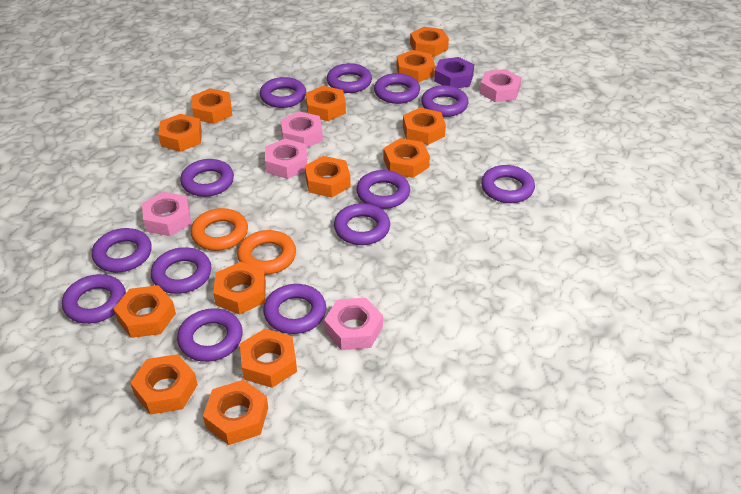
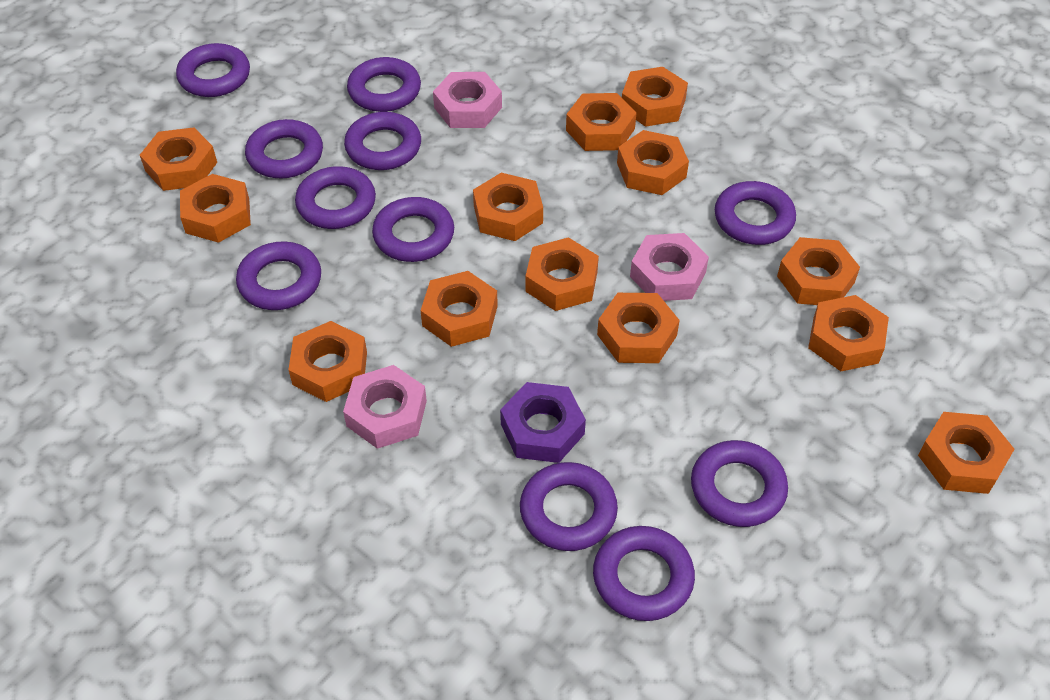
orange ring: [191,208,248,251] [237,230,296,275] = 2 -> none = 0
pink nut: [142,192,191,236] [265,139,307,179] [281,111,323,148] [324,298,383,350] [480,69,521,102] = 5 -> [343,365,427,449] [433,72,502,128] [630,233,709,301] = 3
purple ring: [62,274,126,324] [92,228,152,272] [151,247,211,294] [177,308,243,362] [180,159,234,197] [260,77,306,108] [263,284,326,334] [327,63,372,93] [334,203,390,245] [356,170,410,209] [374,73,420,104] [421,85,469,117] [481,165,535,203] = 13 -> [176,43,250,97] [236,242,321,310] [245,119,323,178] [295,166,376,229] [344,112,421,170] [347,57,421,112] [372,197,454,262] [520,462,618,551] [593,526,695,621] [691,440,788,527] [715,181,796,245] = 11

